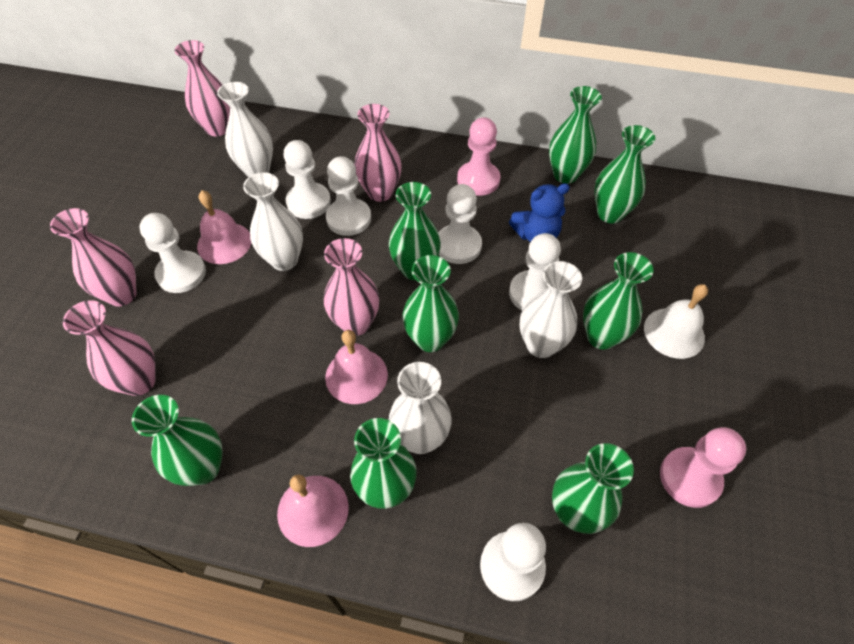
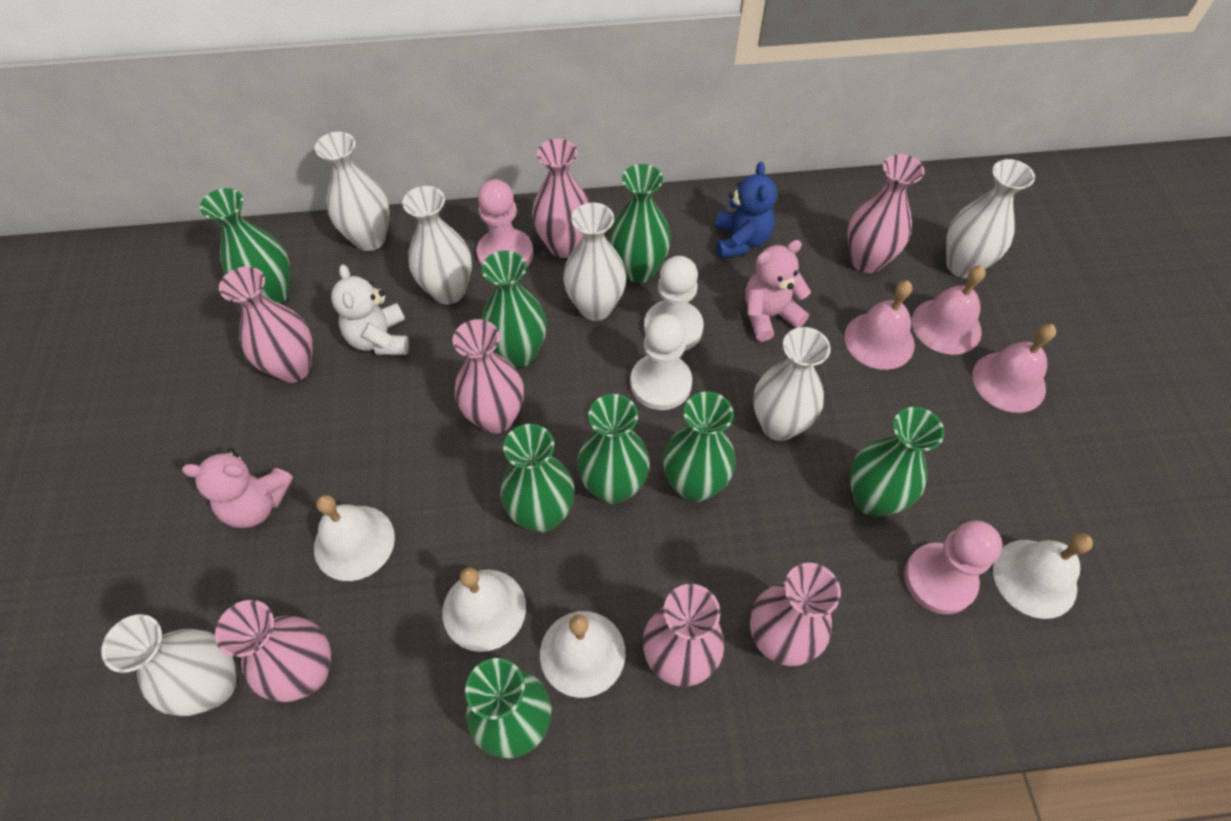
pink teddy bear: none = 0 -> [182,448,293,528] [745,240,811,342] = 2
pink vase: [50,208,137,306] [63,300,156,396] [175,40,230,136] [324,238,379,336] [355,104,402,202] = 5 -> [215,600,331,702] [219,267,313,383] [453,319,524,434] [532,139,589,258] [643,584,724,687] [750,563,841,666] [847,154,925,273] = 7
white bell: [644,284,708,359] = 1 -> [314,495,395,581] [442,567,526,652] [540,611,625,698] [993,533,1093,619] = 4
white pawn: [139,213,206,293] [283,140,331,219] [326,156,371,236] [438,184,482,264] [480,523,546,601] [509,233,561,310] = 6 -> [630,314,692,410] [644,256,704,351] = 2
white teddy bear: none = 0 -> [331,265,409,355] = 1
white vase: [217,82,273,177] [243,172,303,271] [389,362,452,454] [520,261,582,358] = 4 -> [101,614,236,716] [315,132,390,251] [402,186,472,304] [563,203,626,321] [753,327,831,441] [946,159,1035,278] = 6

